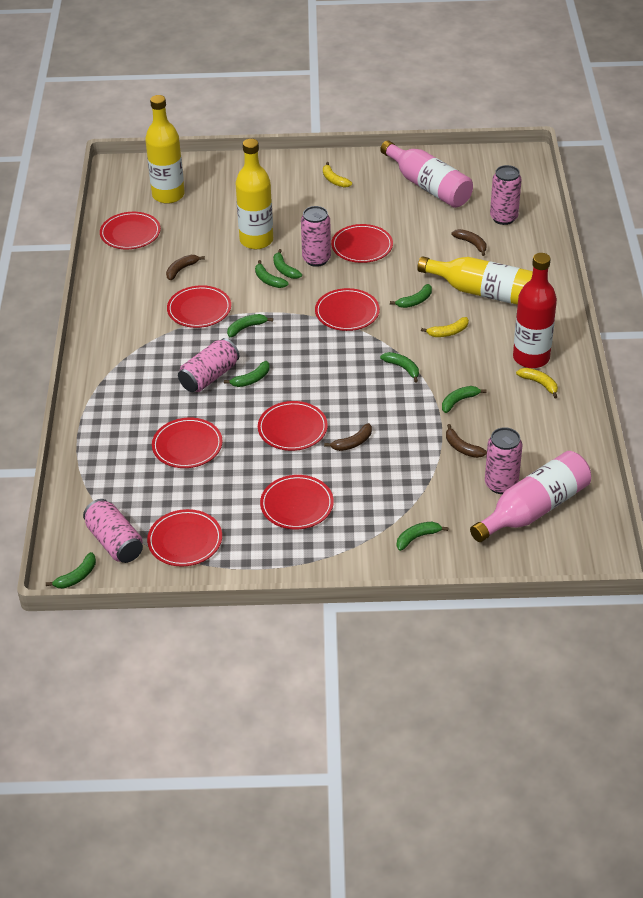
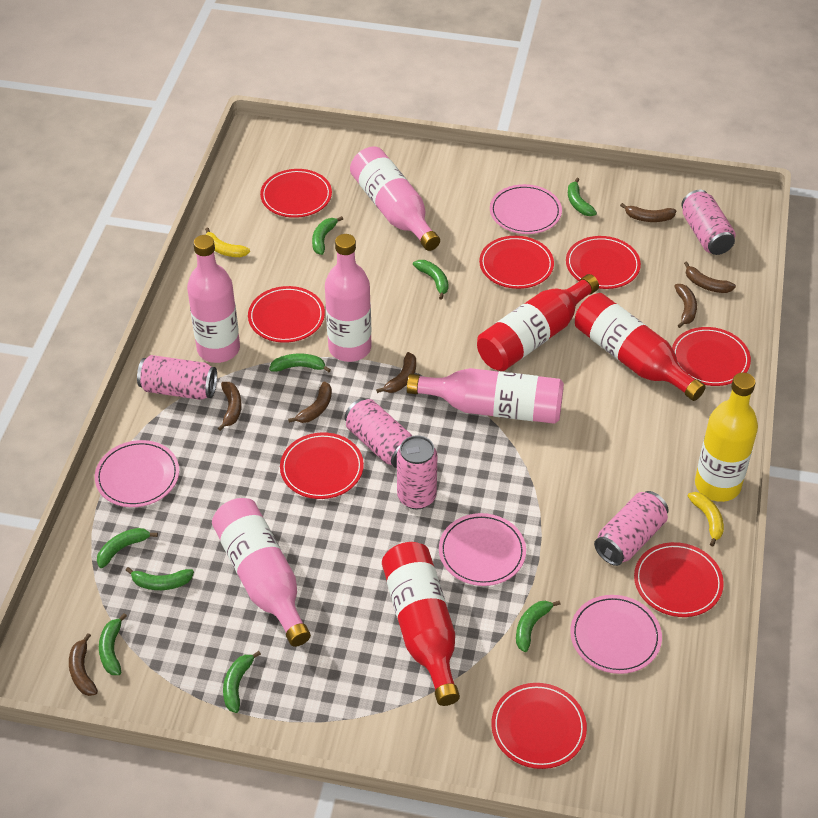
brown banana: [166,255,205,280] [324,423,372,451] [446,424,487,458] [451,229,486,256] = 4 -> [69,633,98,696] [218,382,242,431] [288,381,332,423] [376,352,416,393] [620,203,676,222] [675,284,697,328] [684,262,736,293] = 7
pink bottle: [380,140,473,208] [470,451,591,542] = 2 -> [187,235,240,363] [212,498,311,647] [325,234,372,362] [350,147,440,251] [407,368,564,424] = 5
pink plate: none = 0 -> [95,440,179,507] [439,513,526,586] [490,184,562,234] [570,595,662,674] = 4
red bottle: [513,253,557,368] = 1 -> [382,542,460,706] [477,274,599,371] [575,293,706,401] = 3
yellow banana: [323,162,352,188] [421,317,469,337] [516,368,558,398] = 3 -> [205,228,250,257] [688,492,724,547] = 2
yellow bottle: [145,95,185,204] [236,139,273,249] [417,256,533,305] = 3 -> [695,372,758,502] = 1

